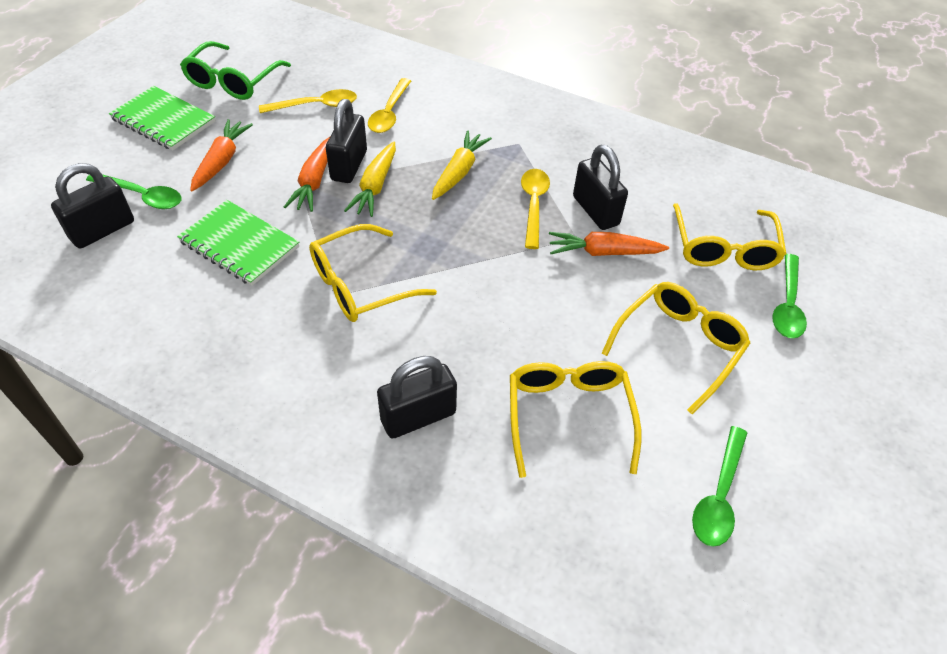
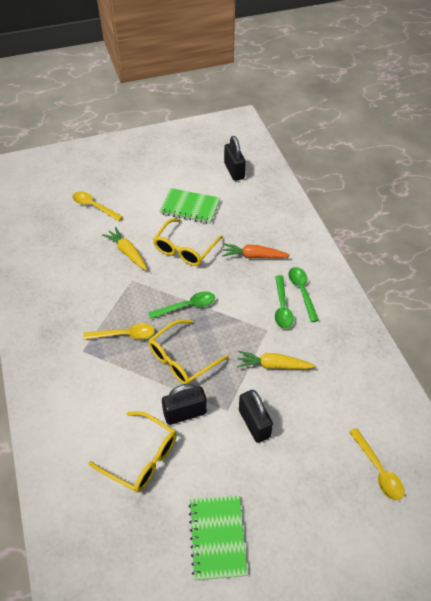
black padlock: [51,163,134,248] [326,99,367,183] [377,356,457,439] [573,145,628,230] = 4 -> [162,384,207,425] [224,136,246,181] [239,390,273,443] = 3
green glasses: [180,41,291,100] = 1 -> none = 0
orange carrot: [190,119,253,191] [284,137,330,212] [549,232,669,256] = 3 -> [222,244,290,258] = 1
yellow glasses: [309,224,437,322] [510,361,642,478] [601,282,750,414] [673,203,786,270] = 4 -> [89,411,177,493] [148,319,229,384] [153,219,223,266] = 3

